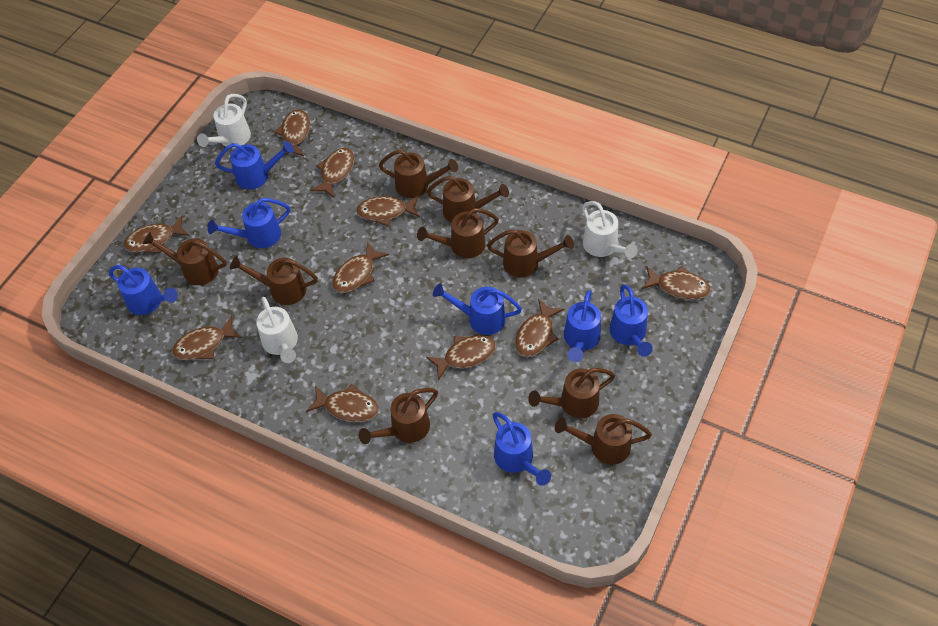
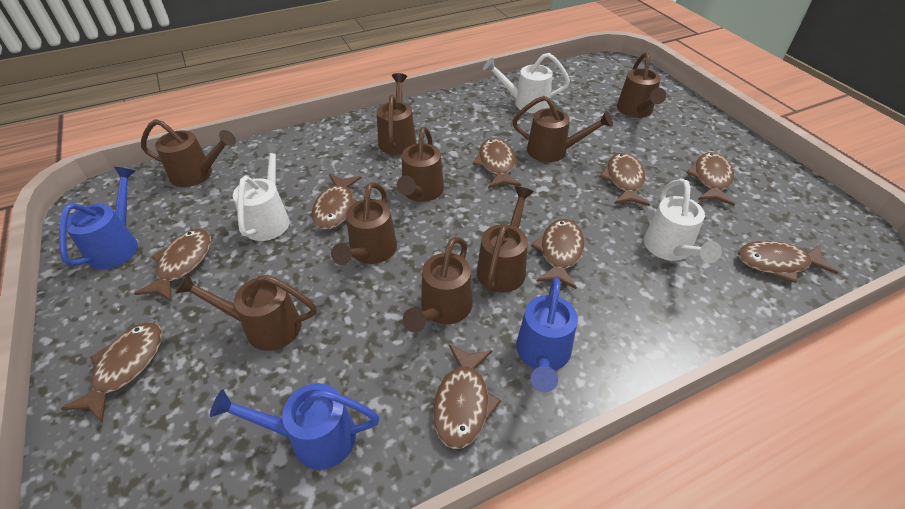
blue watering can: [109,265,178,315] [207,198,290,248] [215,141,294,190] [433,283,522,335] [492,412,551,486] [564,290,601,362] [609,284,653,357] = 7 -> [59,167,138,270] [210,383,379,470] [516,277,578,392] = 3
brown fish: [123,216,190,253] [172,316,242,360] [275,110,310,156] [306,384,379,422] [310,148,355,198] [332,242,389,293] [356,195,420,227] [426,335,496,381] [515,299,564,357] [641,266,711,300] = 10 -> [61,323,162,423] [134,229,211,302] [312,174,361,230] [433,344,501,449] [473,138,521,188] [531,219,584,289] [600,153,650,206] [686,152,735,206] [738,241,838,283] = 9

